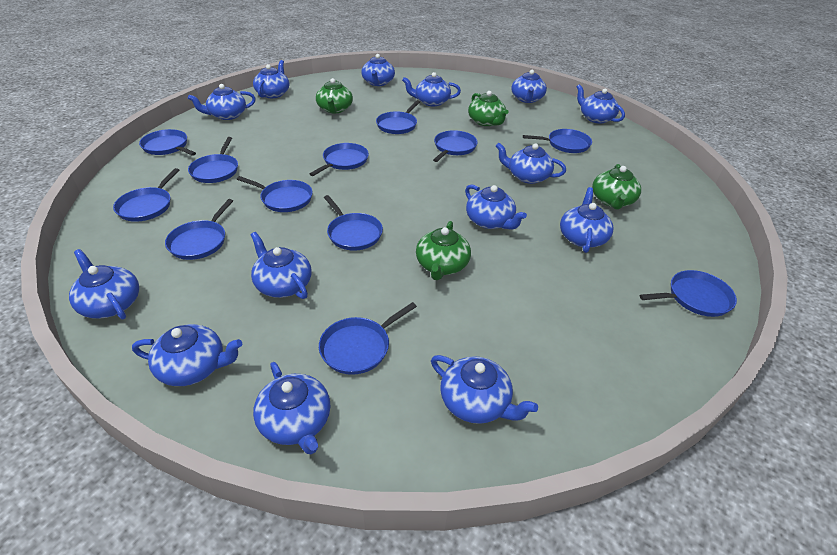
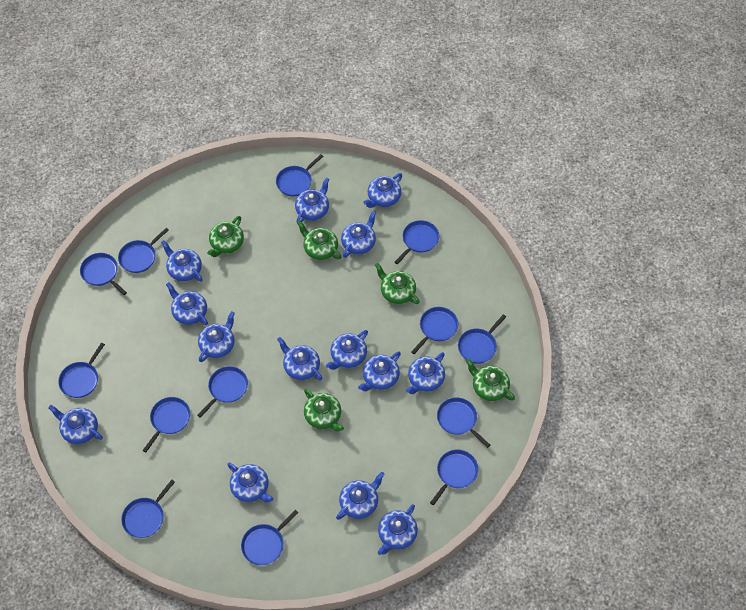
blue pan: [113,168,179,222] [139,129,196,156] [165,199,233,260] [188,137,238,183] [237,176,313,212] [310,143,369,176] [319,302,417,375] [324,195,383,251] [376,100,420,134] [433,130,478,162] [523,129,592,153] [640,270,737,317] = 12 -> [58,342,105,398] [80,253,127,295] [118,228,169,273] [121,480,175,538] [143,397,190,452] [197,366,248,418] [241,509,299,565] [276,154,323,197] [395,220,439,264] [411,307,458,354] [430,450,478,505] [437,397,490,448] [458,314,506,364] = 13
green teapot: [316,78,353,113] [416,221,471,280] [468,91,509,126] [592,164,641,210] = 4 -> [207,216,244,257] [297,220,341,260] [304,389,344,432] [375,263,420,304] [466,358,515,401] = 5

